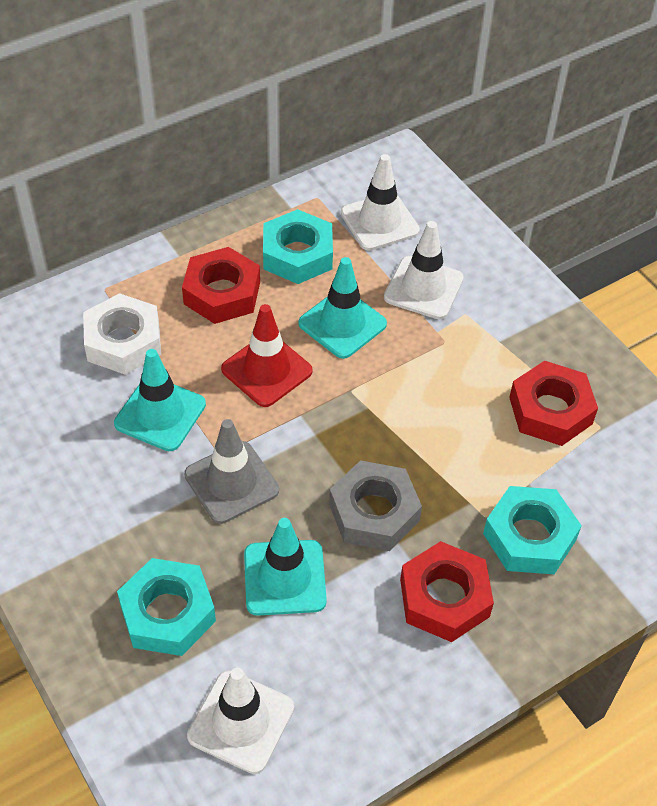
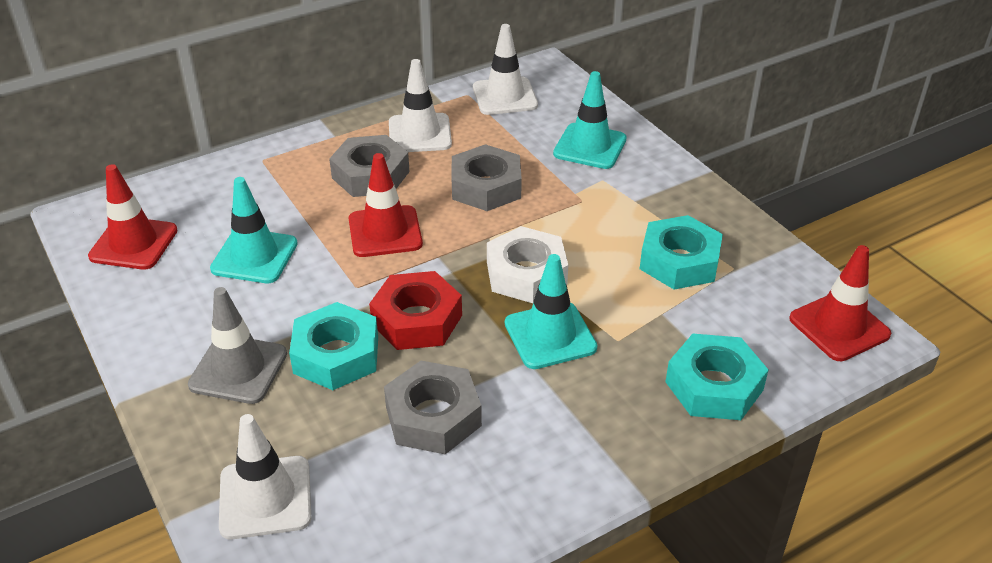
grey nut: [329,460,422,551] = 1 -> [329,135,410,197] [384,361,482,454] [452,144,522,211] = 3
red nut: [182,247,260,324] [400,541,494,642] [509,361,598,446] = 3 -> [369,271,462,350] = 1
red traffic cone: [221,304,313,407] = 1 -> [88,164,178,270] [349,153,423,257] [789,245,891,361] = 3

